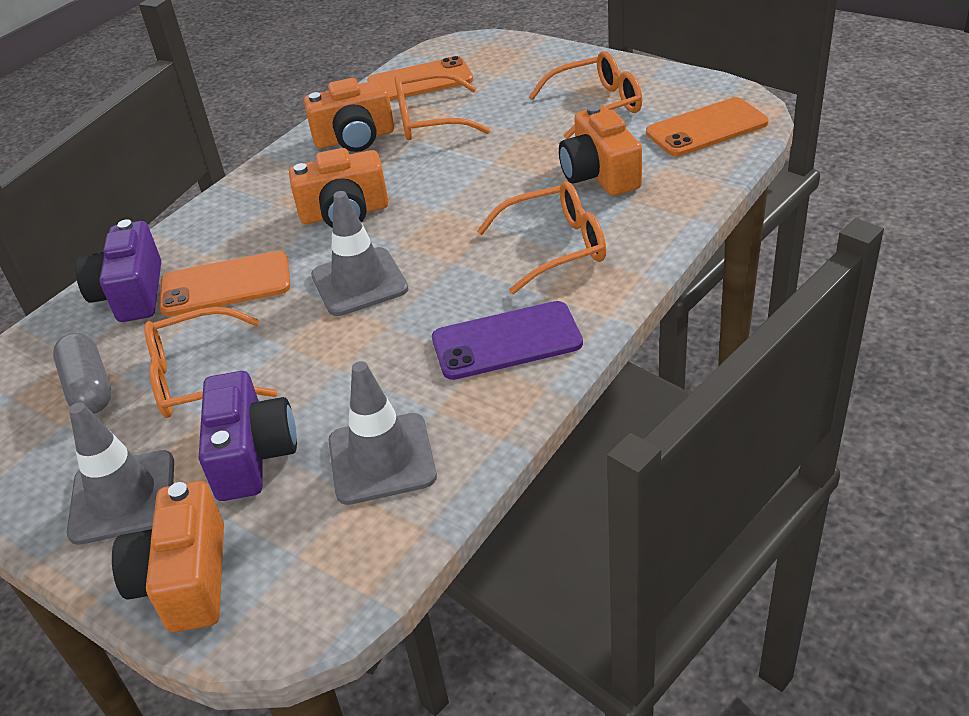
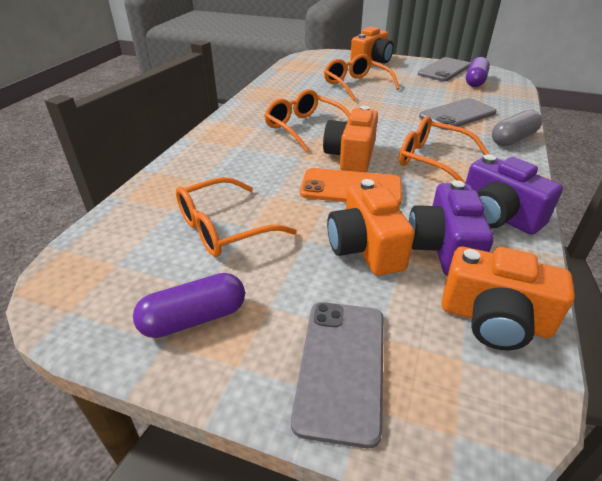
grey phone: none = 0 -> [291,302,384,448] [418,57,470,81] [419,98,497,130] = 3
grey traffic cone: [67,403,174,545] [311,191,409,316] [328,361,437,505] = 3 -> none = 0
orange phone: [159,251,291,316] [367,56,473,101] [646,97,769,156] = 3 -> [300,168,402,205] = 1
purple capsule: none = 0 -> [133,273,245,338] [466,57,490,87] = 2
purple phone: [432,301,583,380] = 1 -> none = 0

